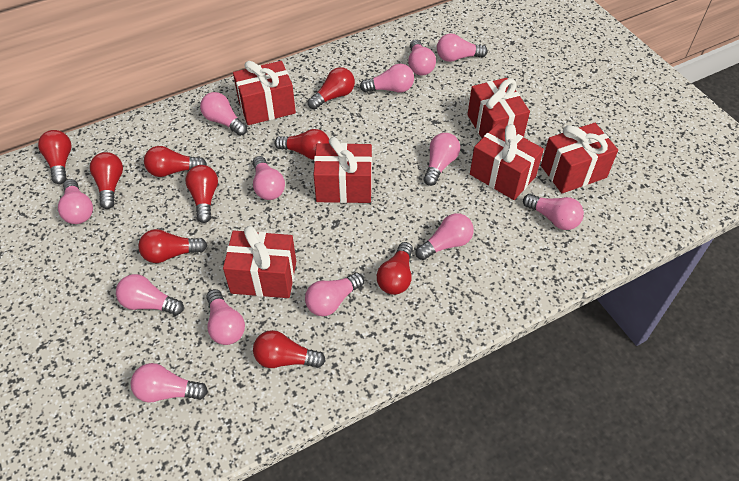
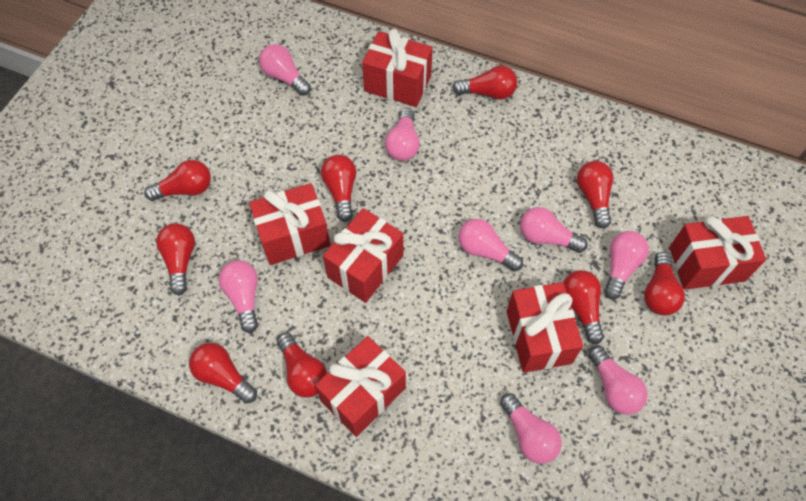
pink light bulb: [58,179,93,224] [116,274,184,315] [131,363,208,403] [200,92,247,136] [206,289,245,345] [253,156,285,200] [305,273,364,316] [360,64,414,93] [408,39,436,75] [416,213,474,260] [424,133,460,186] [437,34,488,62] [523,194,584,230] = 13 -> [219,260,258,333] [259,44,311,96] [385,108,420,161] [458,219,523,272] [500,393,562,464] [520,207,588,253] [588,346,648,415] [604,231,649,299] = 8

